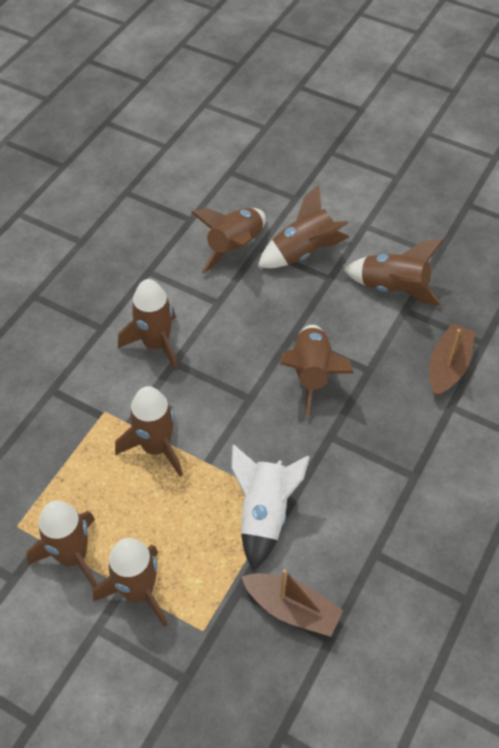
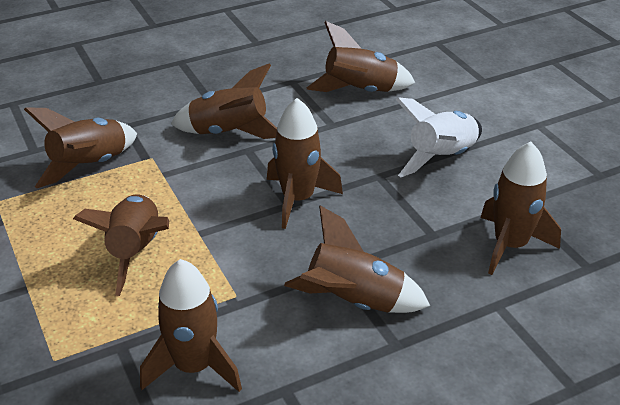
brown boat: [242,569,343,637] [429,323,475,397] = 2 -> none = 0

